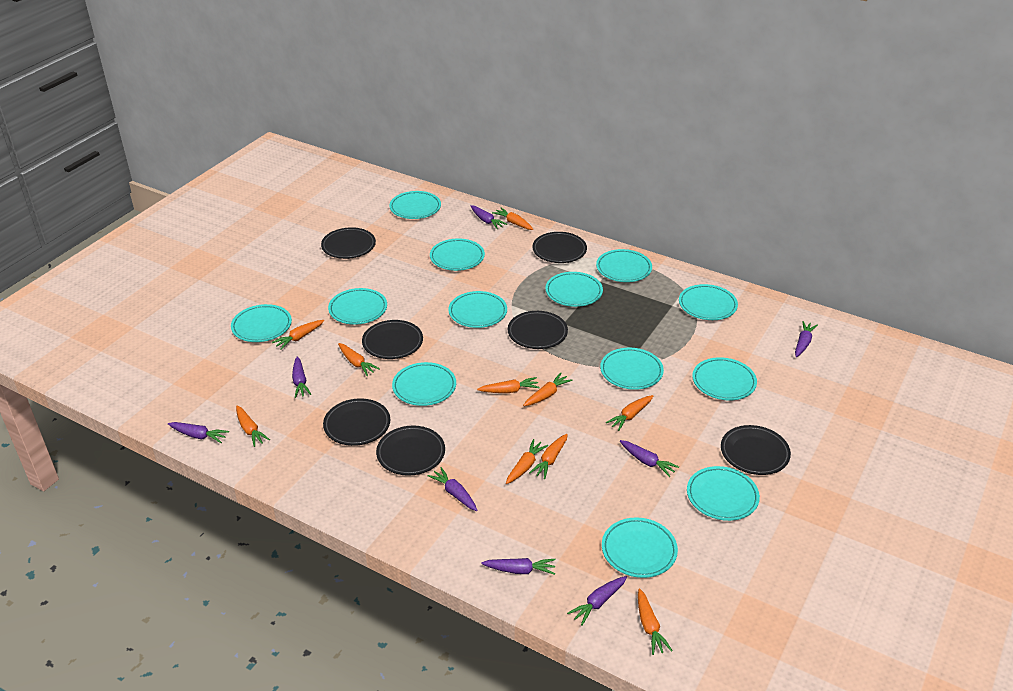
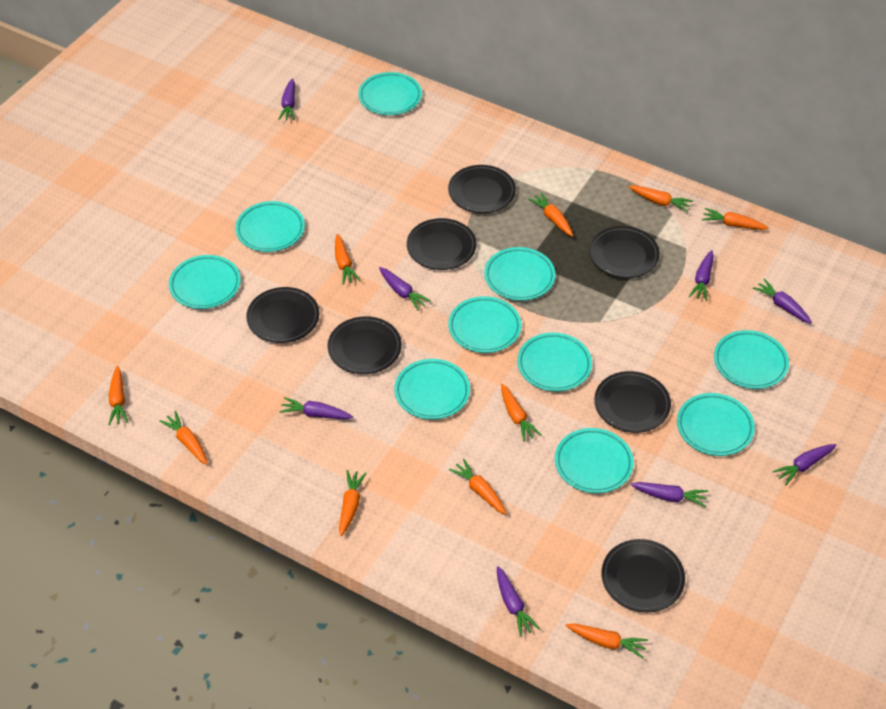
turquoise plate: [231,304,292,342] [328,288,387,325] [389,191,441,219] [392,362,456,406] [430,239,485,271] [448,291,507,328] [545,272,603,307] [596,249,652,282] [600,348,664,390] [602,517,678,578] [679,284,738,320] [687,466,760,521] [692,357,757,400] = 13 -> [169,255,241,309] [235,201,305,252] [358,72,422,115] [394,359,470,420] [448,296,521,353] [484,247,556,301] [517,333,592,392] [555,428,634,493] [677,393,755,456] [714,330,789,389] = 10

